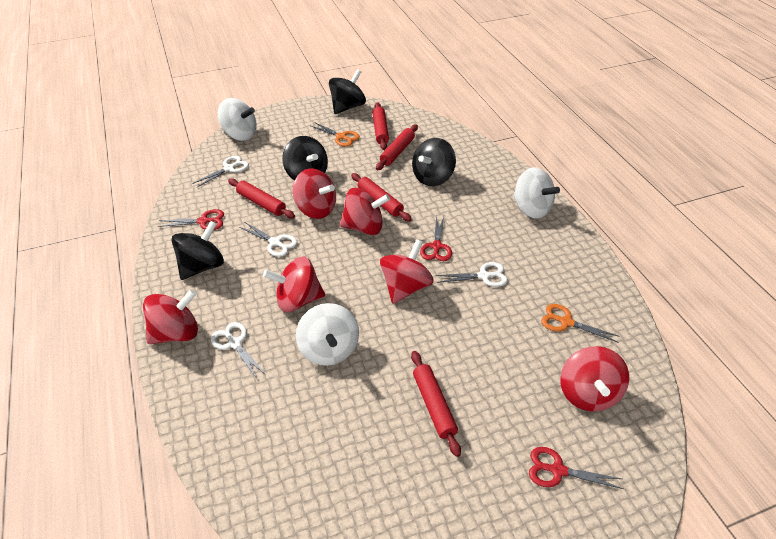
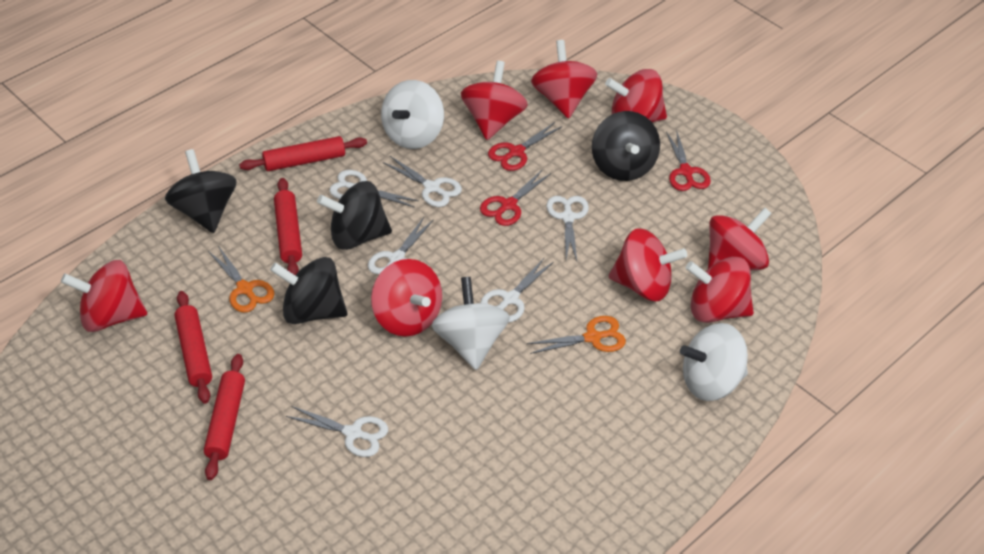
red rolling pin: [228,179,295,218] [351,173,412,222] [372,102,389,150] [376,124,418,170] [411,351,461,457] = 5 -> [175,291,212,404] [204,354,245,480] [239,136,367,171] [274,178,302,275] = 4
red spinning top: [143,289,198,344] [263,256,325,312] [293,168,336,219] [340,188,390,235] [380,239,434,304] [560,346,629,411] = 6 -> [61,260,147,332] [371,259,442,337] [461,61,528,140] [531,40,597,119] [605,69,667,123] [609,228,687,301] [686,257,754,323] [708,208,772,270] = 8
white scissors: [192,156,249,188] [211,322,266,380] [239,222,297,257] [436,262,508,287] = 4 -> [286,406,388,457] [330,170,419,208] [368,217,434,274] [383,156,462,207] [480,258,553,322] [546,196,589,261] = 6

